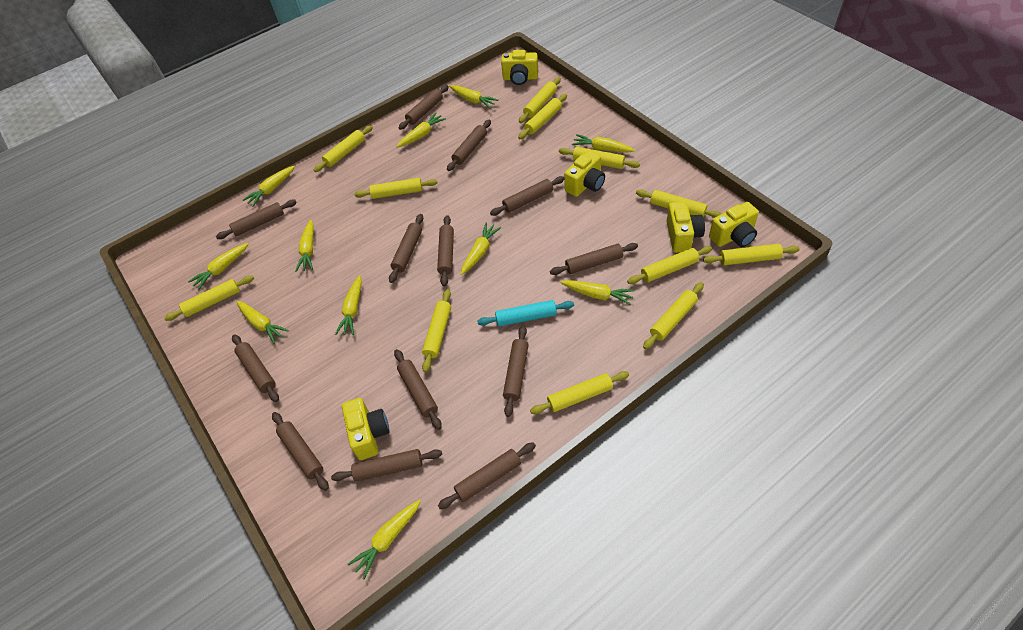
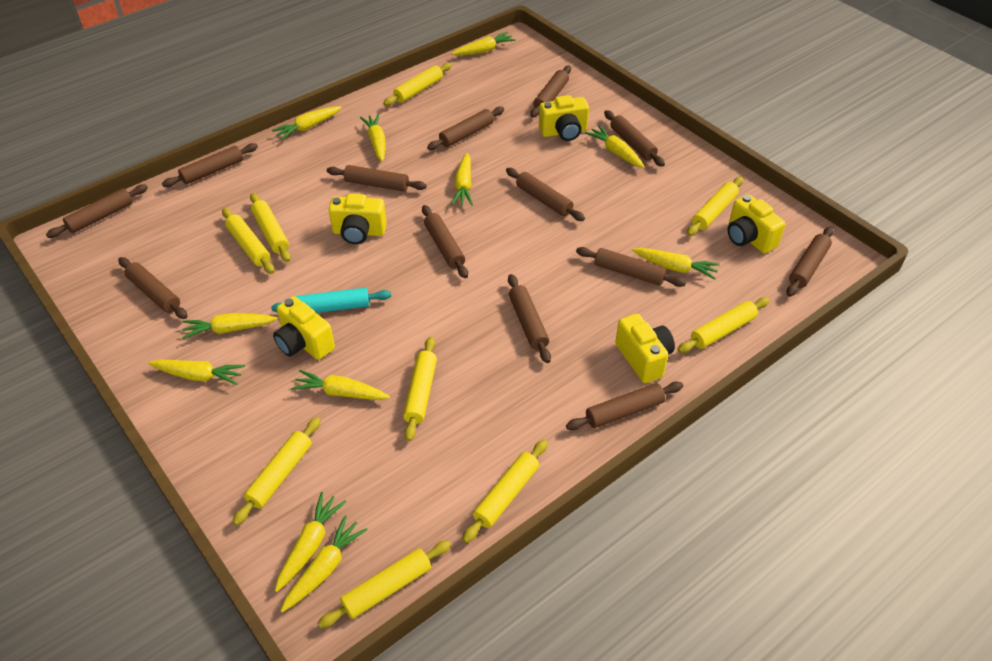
yellow rolling pin: [164,275,254,321] [314,125,373,172] [354,178,437,199] [422,289,451,372] [518,94,567,139] [519,77,561,123] [530,371,629,414] [559,147,640,169] [627,246,712,284] [636,190,722,218] [643,282,704,349] [703,244,800,265] = 12 -> [222,208,274,274] [233,417,321,525] [250,193,291,262] [317,540,451,629] [383,63,452,106] [403,337,437,441] [462,439,548,543] [678,297,770,353] [687,177,743,236] = 9

